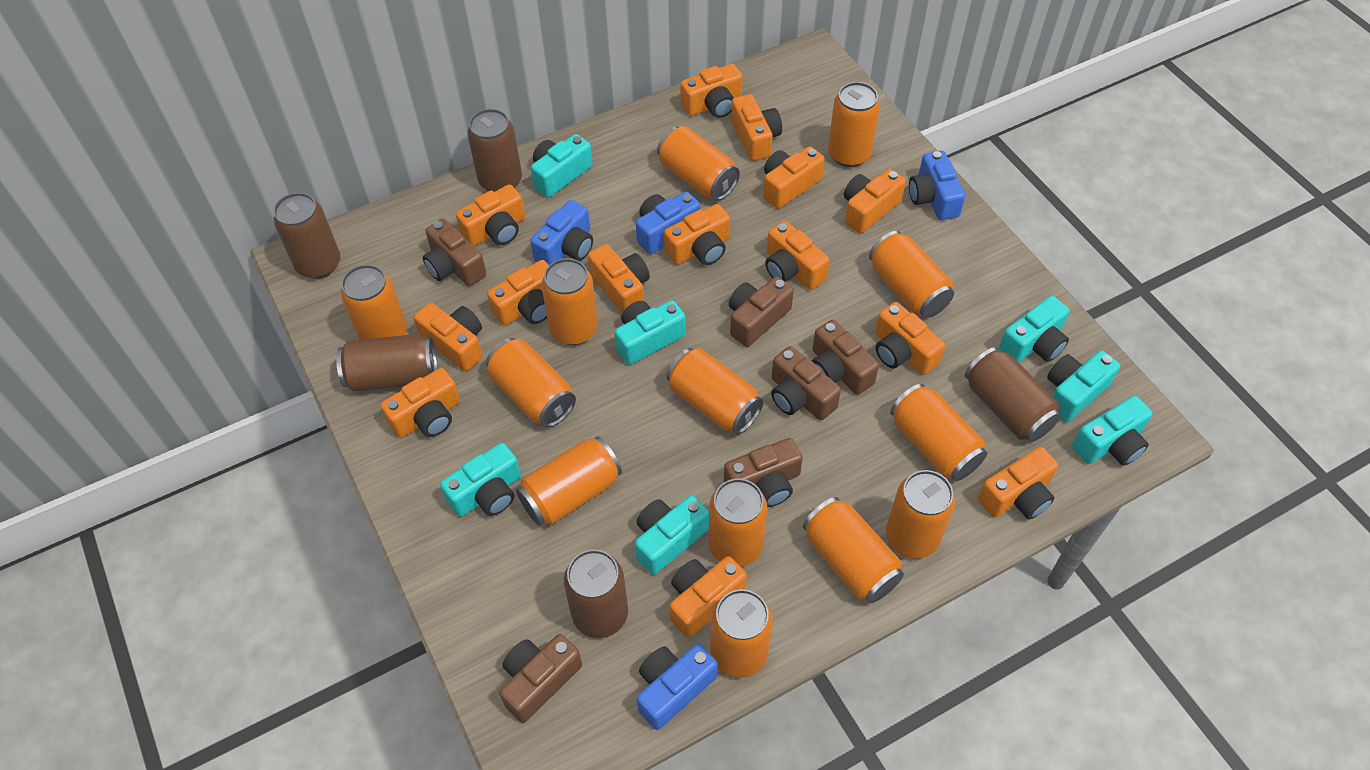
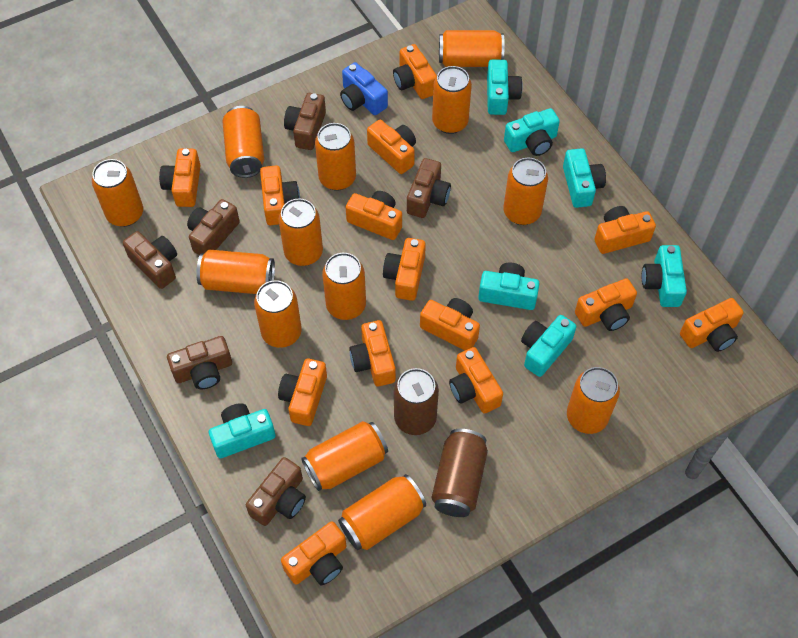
blue camera: [530,200,593,265] [636,192,700,254] [637,644,718,730] [909,151,965,220] = 4 -> [340,62,388,115] = 1
brown can: [273,193,340,279] [336,334,437,392] [467,109,522,192] [564,549,628,638] [965,347,1061,442] = 5 -> [394,368,439,435] [432,429,488,517] = 2

